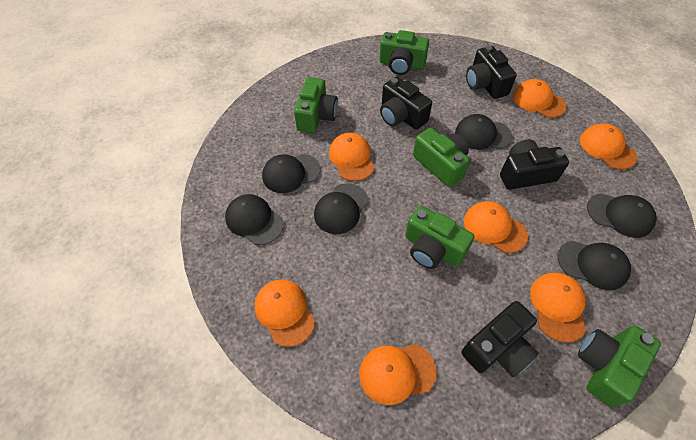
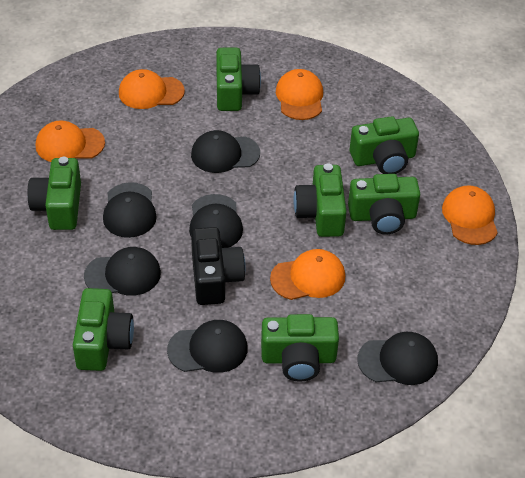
black camera: [380,77,432,130] [462,301,539,377] [466,45,517,99] [500,139,569,190] = 4 -> [191,227,246,305] = 1
green camera: [294,77,338,133] [380,30,429,75] [405,206,474,269] [413,128,470,187] [578,326,661,407] = 5 -> [27,157,81,230] [73,288,134,371] [216,48,261,111] [261,314,339,382] [293,163,347,237] [348,174,420,235] [350,116,419,174] = 7
orange cap: [255,279,315,347] [329,133,375,181] [359,344,437,405] [464,201,528,253] [513,79,566,118] [530,273,586,343] [580,123,637,170] = 7 -> [36,120,105,162] [119,69,185,109] [270,249,345,300] [276,69,323,120] [442,185,498,245] = 5

